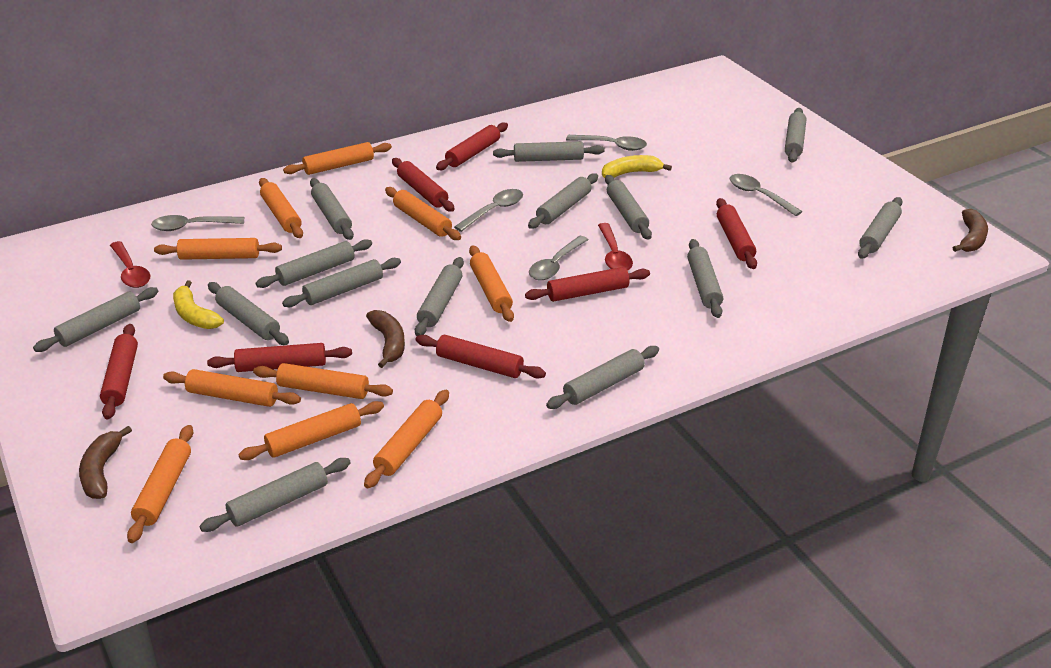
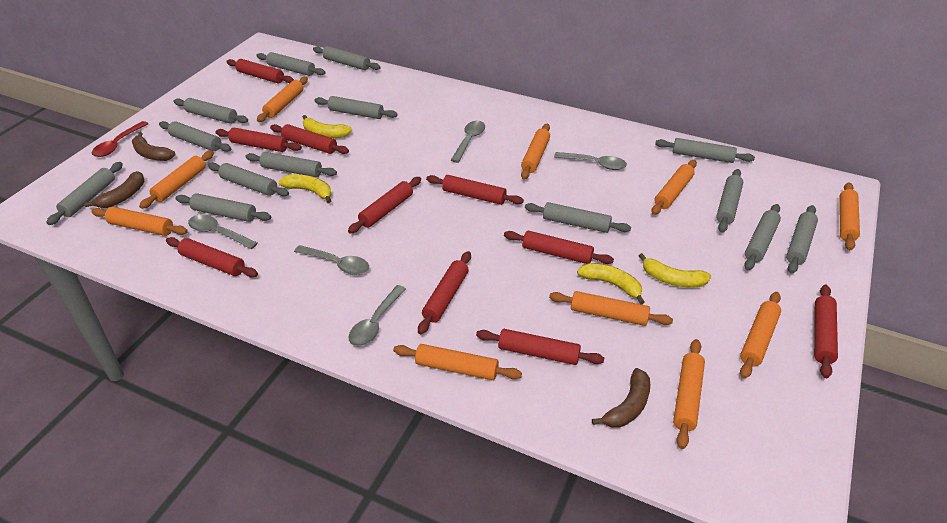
red rolling pin: [100,324,138,420] [207,343,352,372] [392,158,455,212] [415,335,546,379] [436,122,508,170] [525,267,650,302] [716,198,757,269] = 7 -> [166,237,258,277] [215,128,302,152] [226,59,294,83] [270,124,349,154] [348,177,421,233] [418,251,471,334] [426,175,524,205] [476,329,604,365] [504,231,614,264] [814,285,838,378] = 10
red spoon: [110,241,151,288] [598,223,633,271] = 2 -> [92,121,148,157] = 1
yellow banana: [173,280,224,329] [602,155,672,178] = 2 -> [279,174,332,203] [303,115,352,138] [577,263,645,304] [639,253,711,287] = 4

